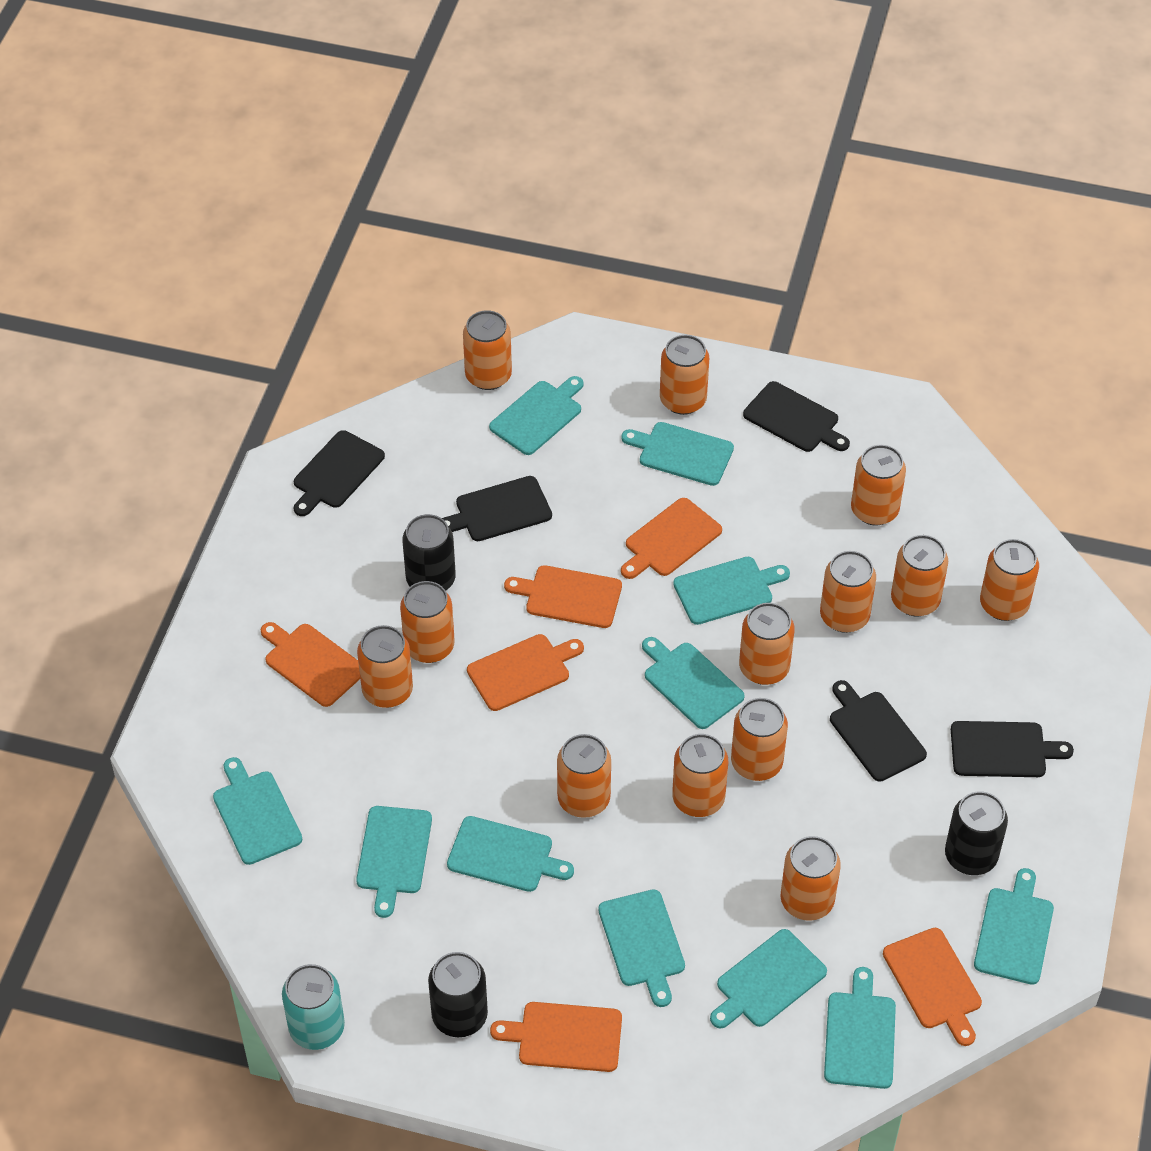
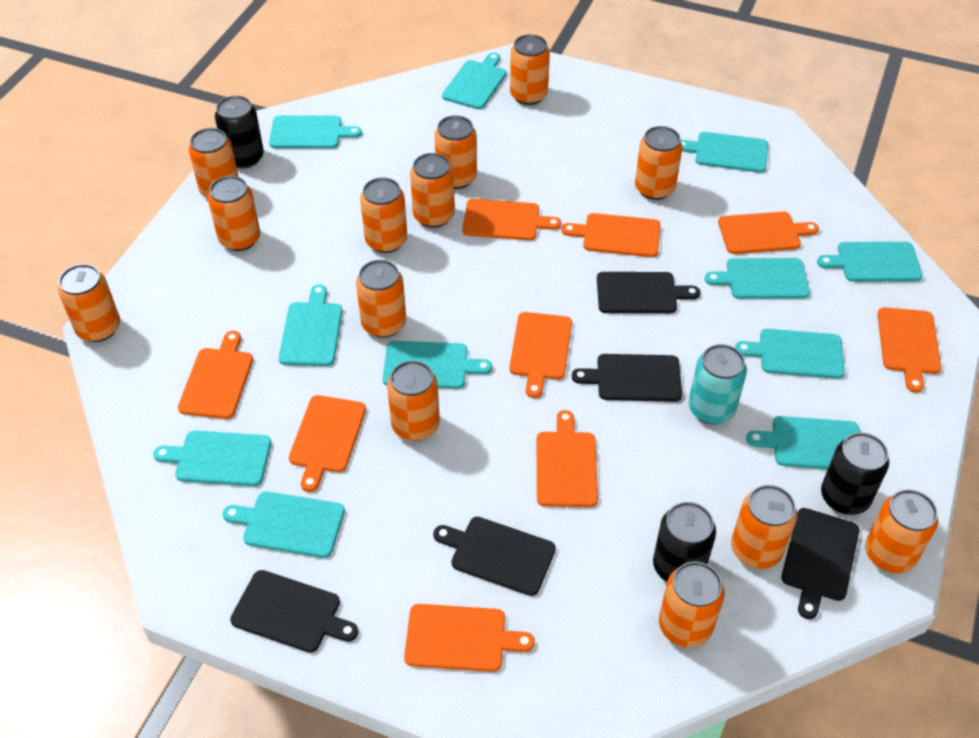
orange cutting board: [261,622,360,707] [467,634,584,711] [490,1002,622,1072] [504,565,622,628] [621,498,722,579] [883,928,982,1046] = 6 -> [178,331,253,419] [289,395,366,492] [404,604,535,672] [462,199,561,240] [509,312,572,398] [537,410,598,507] [561,213,661,257] [718,212,819,254] [878,307,941,393] = 9

